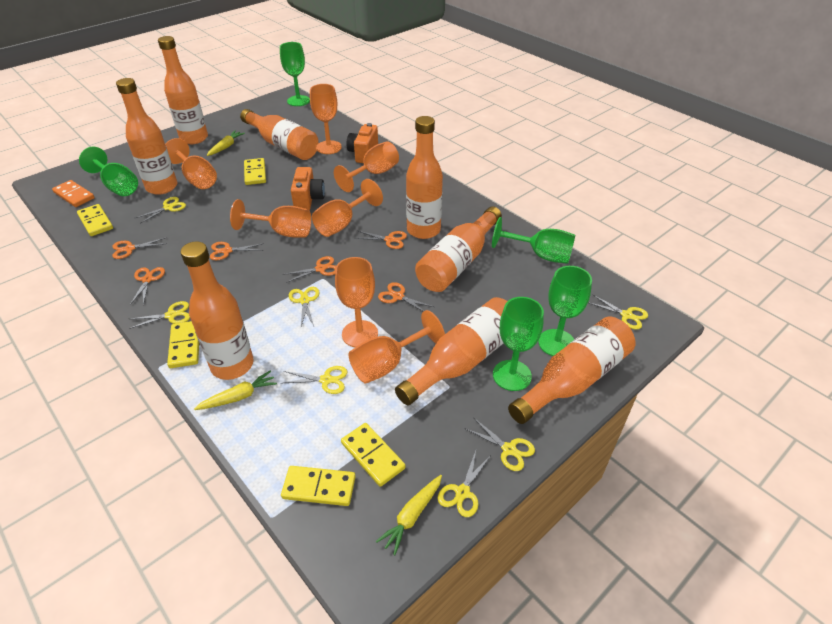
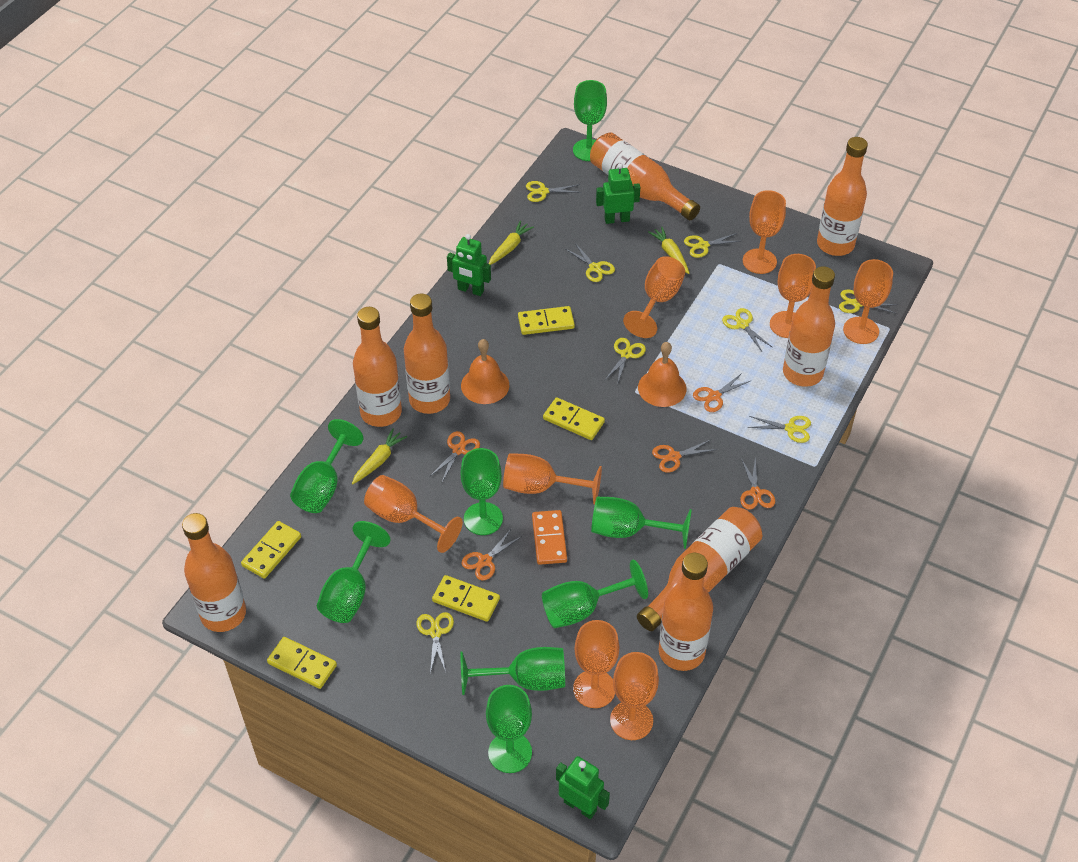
green goblet: [79,147,138,196] [280,42,310,106] [492,217,575,264] [493,297,544,391] [538,266,592,356] = 5 -> [290,419,364,513] [317,521,391,623] [460,448,503,535] [460,647,565,695] [486,685,532,773] [542,560,648,628] [573,80,607,161] [591,497,692,549] = 8
green robot: none = 0 -> [447,234,491,296] [556,756,610,819] [596,163,640,224] = 3
orange bell: none = 0 -> [461,339,509,404] [638,342,686,407] = 2
orange camera: [291,167,325,210] [346,123,378,163] = 2 -> none = 0
orange goblet: [165,138,217,189] [230,199,311,237] [310,84,342,154] [312,179,383,237] [334,142,399,192] [335,257,378,347] [348,310,445,384] = 7 -> [364,475,463,553] [503,453,602,505] [573,620,619,708] [610,652,659,740] [623,256,685,338] [743,190,786,274] [770,254,816,338] [843,259,893,344] = 8
orange scissors: [112,237,167,259] [130,267,165,305] [210,242,264,260] [283,256,336,283] [354,231,407,249] [378,282,434,311] = 6 -> [430,431,480,482] [461,529,522,581] [652,440,717,473] [693,373,750,412] [740,458,775,510] = 5
yellow scissors: [129,301,190,329] [136,197,186,223] [283,366,348,394] [289,287,319,326] [438,451,491,517] [464,417,535,471] [588,294,648,330] = 7 -> [417,612,454,673] [526,181,581,202] [566,243,615,282] [605,338,646,385] [684,233,740,258] [722,308,772,352] [748,416,811,443] [839,290,898,314] = 8

